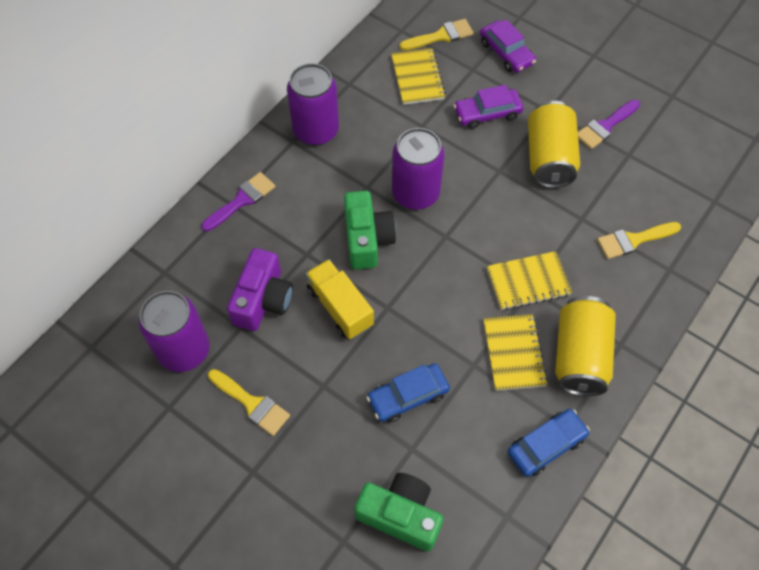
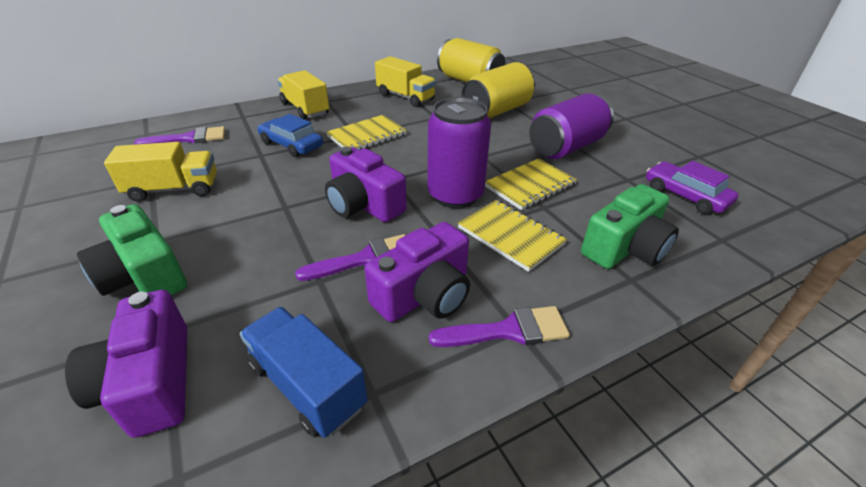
blue car: [366,363,450,423] [507,409,590,477] = 2 -> [258,114,323,157] = 1
blue truck: none = 0 -> [240,307,368,438] = 1
purple brush: [201,172,275,232] [578,100,640,149] = 2 -> [134,126,225,145] [295,234,406,281] [429,306,570,347] = 3
purple camera: [227,248,293,331] = 1 -> [65,290,187,438] [325,146,407,222] [365,222,470,322] = 3
purple can: [139,291,210,372] [287,63,339,146] [392,128,445,210] = 3 -> [427,97,491,208] [529,93,614,159] = 2
purple car: [454,85,524,129] [480,19,536,73] = 2 -> [646,161,739,214] = 1
yellow brush: [208,369,290,436] [399,19,474,50] [597,222,681,259] = 3 -> none = 0
yellow truck: [305,259,374,339] = 1 -> [104,142,217,202] [277,70,329,120] [375,56,436,107] = 3

